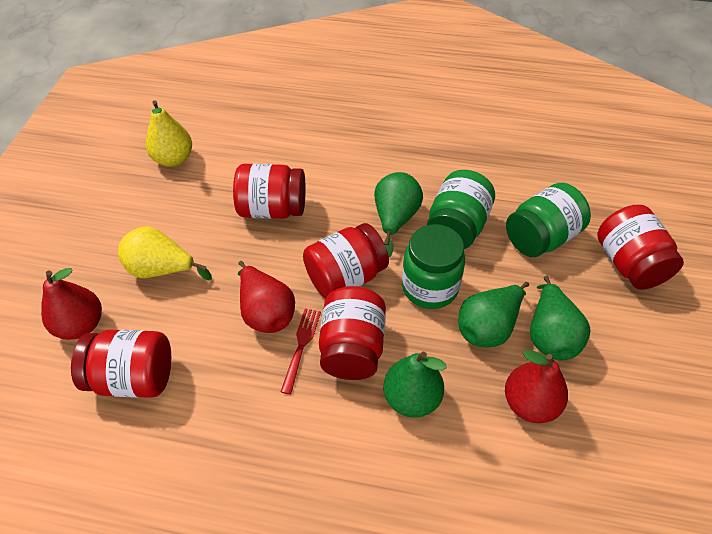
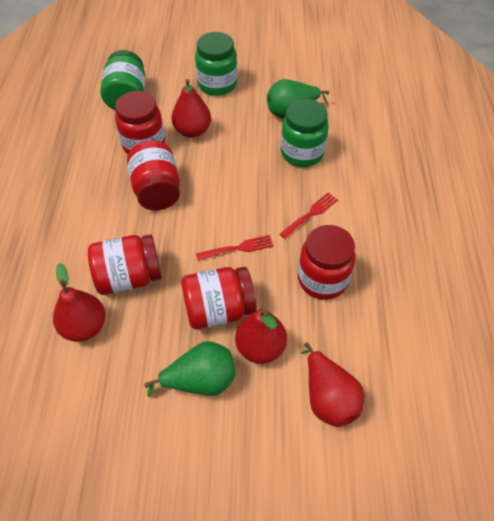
green pear: [374,172,423,257] [383,352,446,418] [458,282,529,347] [530,276,590,360] = 4 -> [144,341,235,397] [267,79,329,119] = 2
red fork: [281,308,321,394] = 1 -> [196,235,274,260] [280,193,338,239] = 2
red pear: [41,268,102,340] [238,261,295,333] [505,350,568,423] = 3 -> [53,263,105,342] [171,79,211,138] [235,309,287,364] [300,342,364,427] = 4
yellow pear: [118,226,212,280] [146,100,192,167] = 2 -> none = 0

